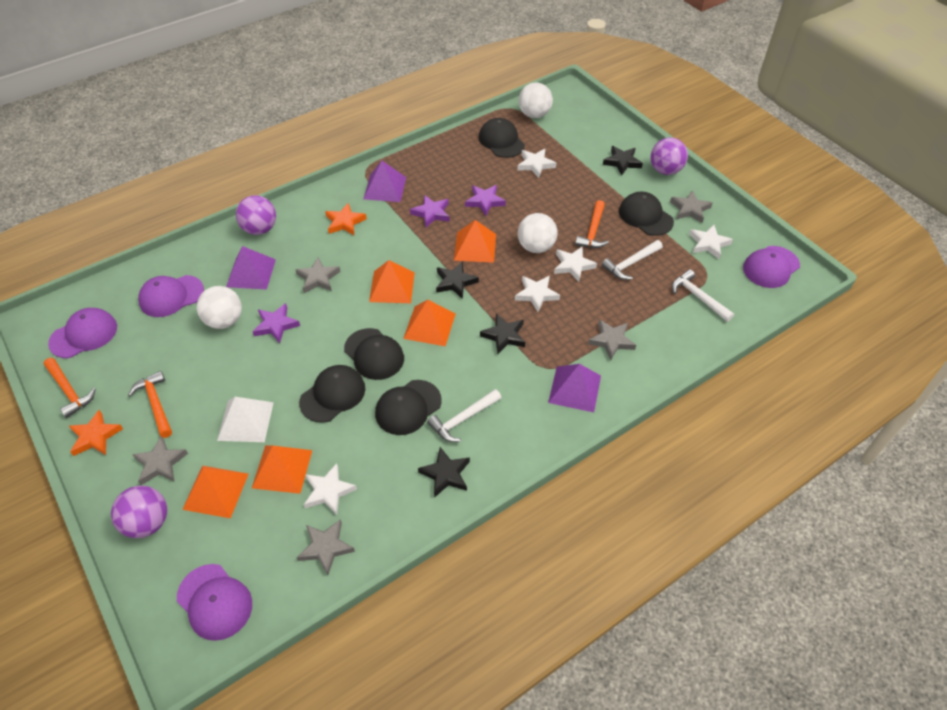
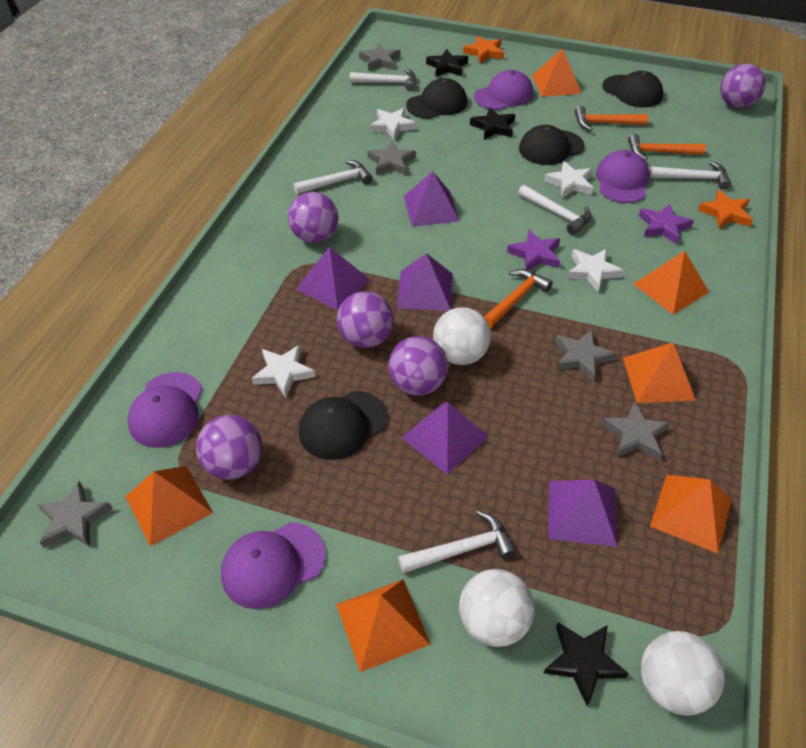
black cap: [299,365,365,423] [344,328,404,380] [375,380,442,435] [479,118,525,158] [619,192,674,236] = 5 -> [299,391,388,460] [406,78,467,119] [519,125,585,165] [602,71,663,108] = 4
black star: [418,447,470,498] [436,261,479,299] [480,314,525,354] [603,146,643,175] = 4 -> [426,49,468,77] [470,107,515,139] [544,622,629,706] = 3
orange pyramid: [182,466,248,518] [252,445,312,494] [369,260,415,303] [403,300,456,346] [454,220,496,263] = 5 -> [125,466,213,546] [336,580,431,672] [532,48,582,97] [623,342,696,403] [634,251,709,315] [650,475,732,553] = 6
purple ball: [111,486,167,538] [236,195,276,235] [650,137,688,175] = 3 -> [196,415,262,480] [288,192,338,243] [337,291,394,348] [388,336,448,396] [720,63,766,108] = 5
purple pyramid: [226,246,276,290] [364,161,406,202] [548,364,601,412] = 3 -> [296,247,370,310] [397,253,452,311] [402,402,489,475] [404,171,460,227] [548,480,618,547] = 5
purple star: [252,303,300,343] [410,195,450,228] [465,185,506,216] = 3 -> [507,229,560,270] [639,204,694,244] = 2
white hammer: [427,389,501,442] [602,240,663,280] [672,269,734,322] = 3 -> [293,160,372,194] [350,68,416,91] [398,510,516,573] [518,185,592,235] [650,161,731,190] = 5
white pyramid: [217,397,274,442] = 1 -> none = 0
white star: [304,463,357,515] [515,276,560,312] [517,149,556,178] [554,246,597,282] [689,225,733,259] = 5 -> [251,345,316,398] [370,108,416,140] [544,161,593,198] [566,249,624,292] = 4

